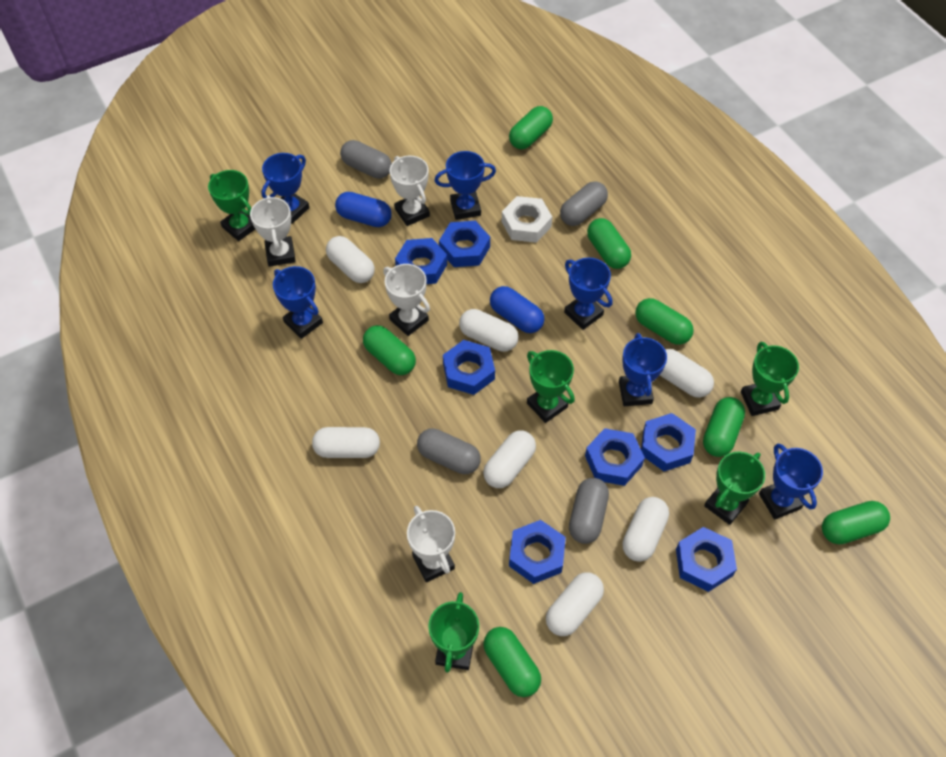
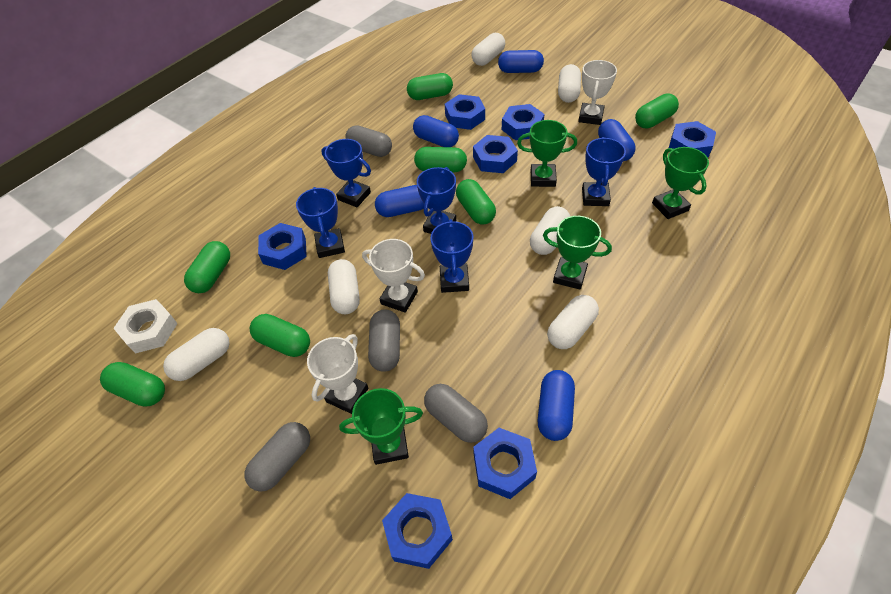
blue capsule: [335,192,392,227] [490,286,544,333] = 2 -> [375,185,424,217] [413,115,459,147] [498,50,544,73] [538,370,575,441] [598,119,636,161] = 5
blue trophy: [261,153,309,224] [273,266,323,339] [434,151,496,220] [564,258,613,330] [619,333,667,406] [759,443,823,520] = 6 -> [296,187,345,258] [321,139,371,207] [417,167,456,234] [430,219,473,293] [582,137,626,206] = 5
green trophy: [208,170,255,241] [428,592,479,673] [527,350,575,423] [704,451,765,525] [741,342,799,416] = 5 -> [339,388,423,465] [517,120,577,187] [543,216,612,290] [652,147,709,219] = 4
white capsule: [312,427,380,458] [326,236,375,283] [459,309,518,352] [483,431,536,488] [546,572,604,636] [622,497,669,562] [660,349,714,398] = 7 -> [163,328,230,381] [328,259,360,314] [471,33,505,66] [530,206,570,255] [547,295,599,349] [558,64,581,103] = 6
white trophy: [250,195,296,267] [383,264,430,336] [390,156,430,226] [407,506,455,582] = 4 -> [307,334,368,414] [362,239,425,313] [578,60,617,125] = 3

